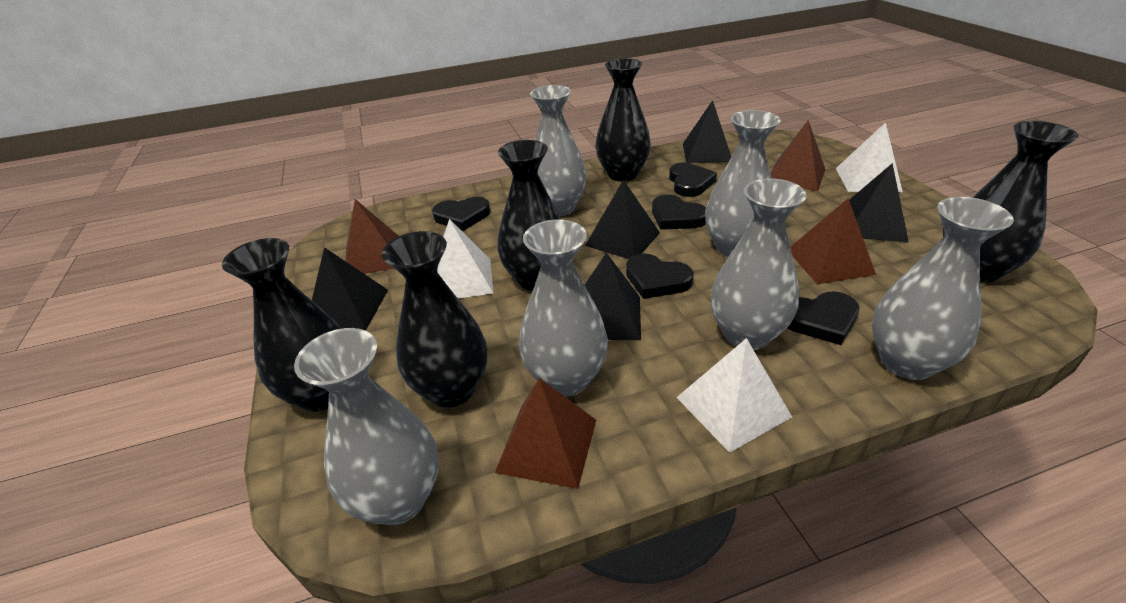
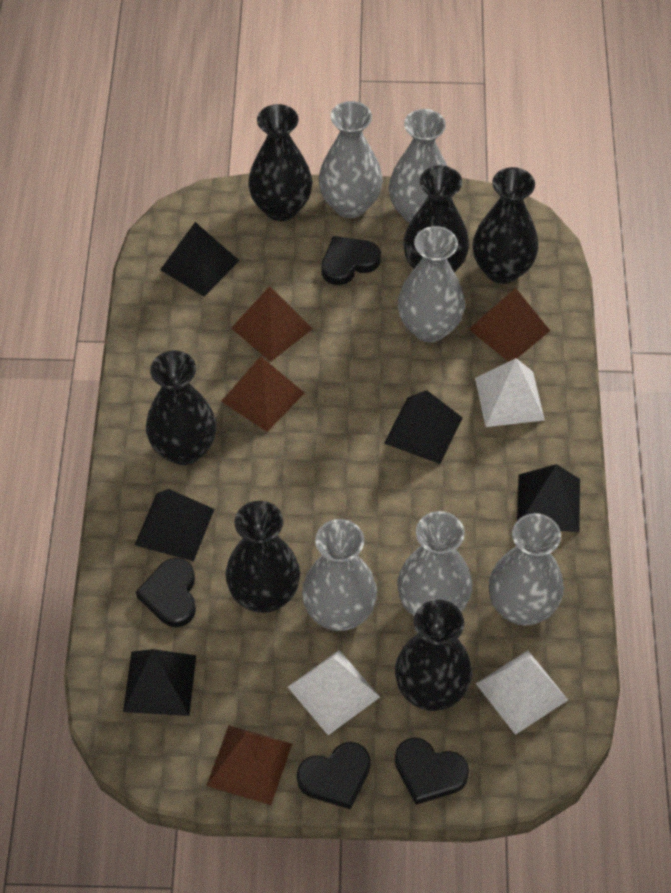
black heart: [432,197,490,231] [626,253,694,299] [652,195,706,230] [669,162,717,197] [787,292,859,345] = 5 -> [136,558,196,627] [297,742,371,809] [322,236,381,285] [395,737,469,805] = 4
black vase: [222,238,341,412] [382,231,487,408] [497,140,561,291] [595,58,651,182] [973,121,1079,282] = 5 -> [146,350,216,465] [225,501,300,613] [248,104,312,221] [395,600,472,711] [403,165,469,272] [473,167,539,284] = 6

